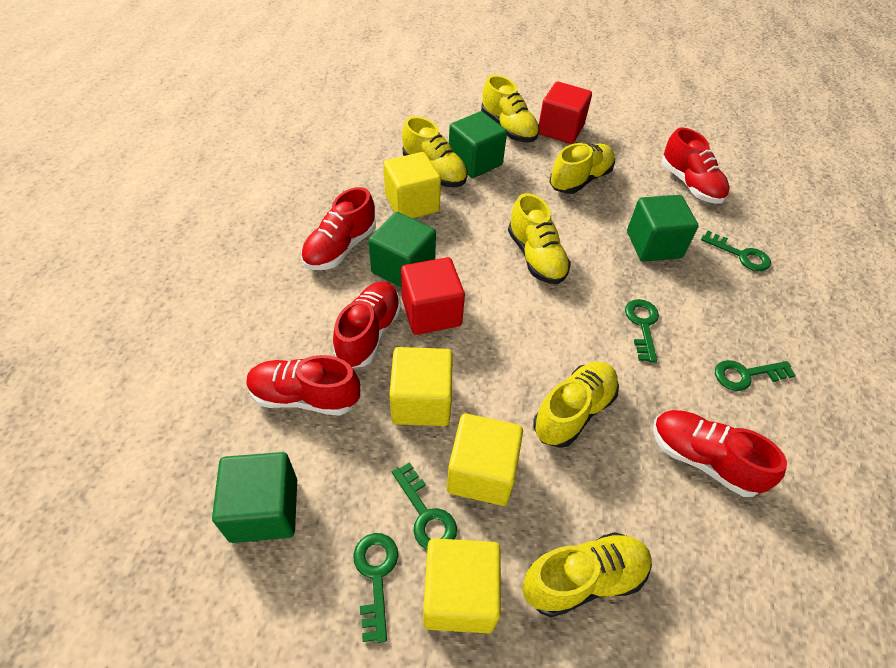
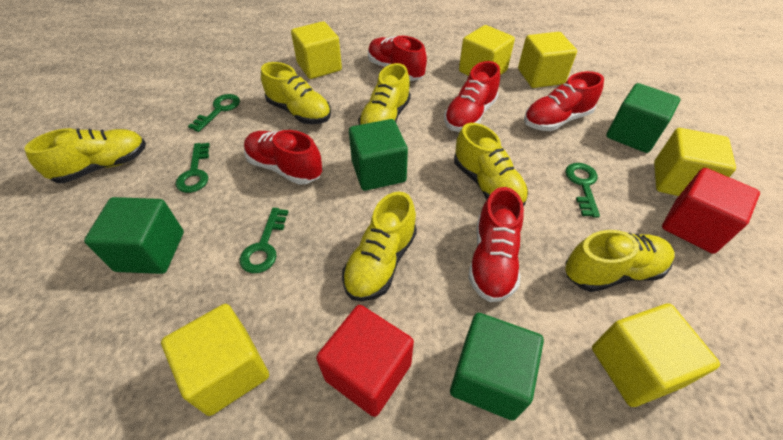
green key: [353,533,398,643] [392,462,457,550] [625,299,659,363] [701,231,771,271] [715,360,796,391] = 5 -> [176,143,210,193] [188,94,240,132] [240,208,288,273] [565,163,600,218] = 4
yellow cube: [383,152,441,218] [390,347,453,426] [423,538,501,633] [447,414,523,506] = 4 -> [161,304,269,416] [291,21,342,79] [459,25,515,76] [518,32,577,88] [592,303,720,407] [654,128,736,196] = 6

